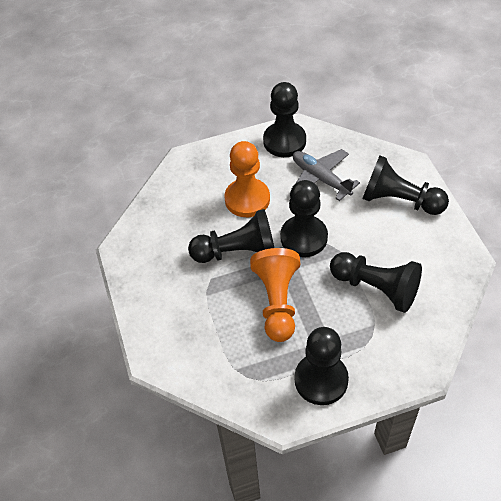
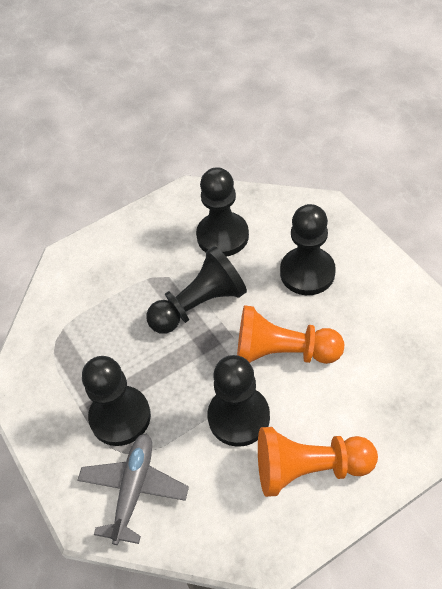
black pawn: [188,209,274,263] [263,82,306,157] [280,180,328,257] [295,327,349,405] [330,252,422,313] [362,155,449,215] = 6 -> [82,356,151,446] [146,246,247,334] [196,167,249,257] [207,355,270,447] [280,204,336,295] = 5

